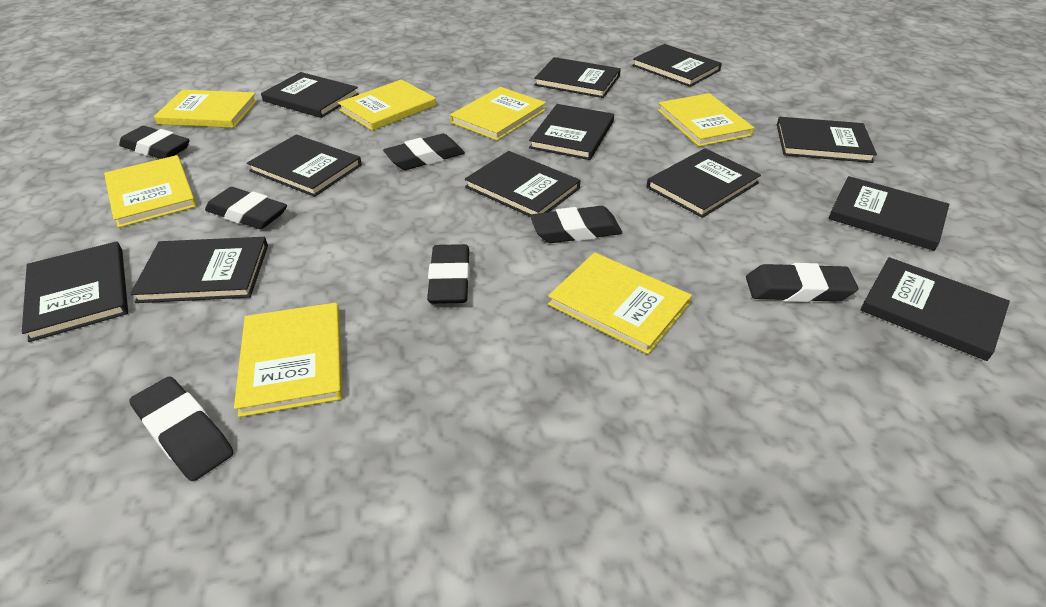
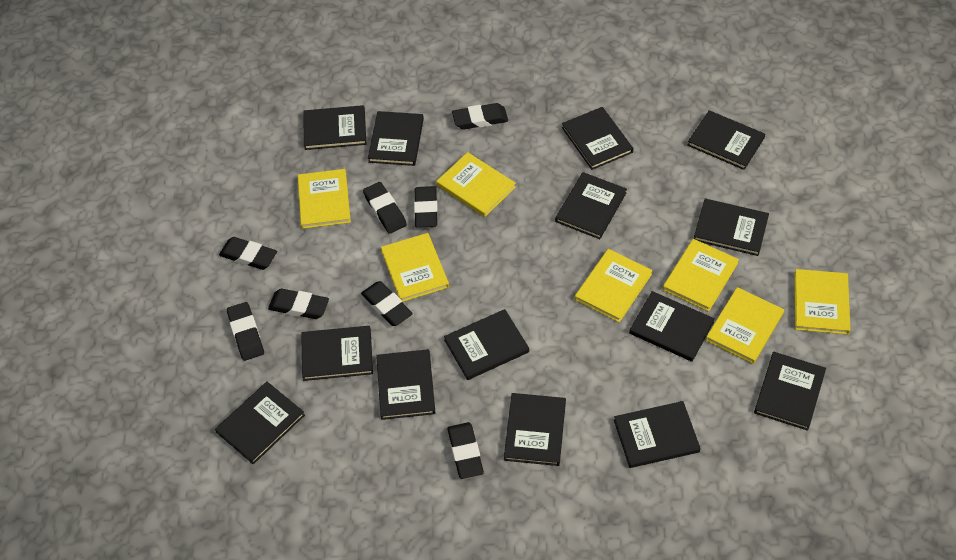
black book: [22,241,128,342] [130,237,268,303] [247,134,362,197] [261,72,359,118] [465,151,580,217] [529,104,614,160] [534,57,621,98] [632,44,722,87] [647,148,761,218] [777,117,877,163] [828,176,949,251] [860,257,1010,361] = 12 -> [215,382,305,464] [301,326,373,381] [303,105,366,150] [368,111,424,166] [376,349,435,420] [444,309,529,380] [504,393,566,466] [555,172,627,239] [562,107,633,170] [614,401,701,468] [629,291,715,362] [687,110,765,170] [694,199,769,256] [754,352,826,431] = 14
black eraser: [119,126,190,159] [129,376,234,481] [205,187,287,229] [383,134,465,170] [427,244,470,304] [530,206,622,243] [746,263,858,302] = 7 -> [219,237,277,270] [227,302,264,361] [268,289,329,319] [361,281,413,326] [363,182,407,234] [414,186,438,228] [448,422,484,479] [452,103,508,129] = 8

